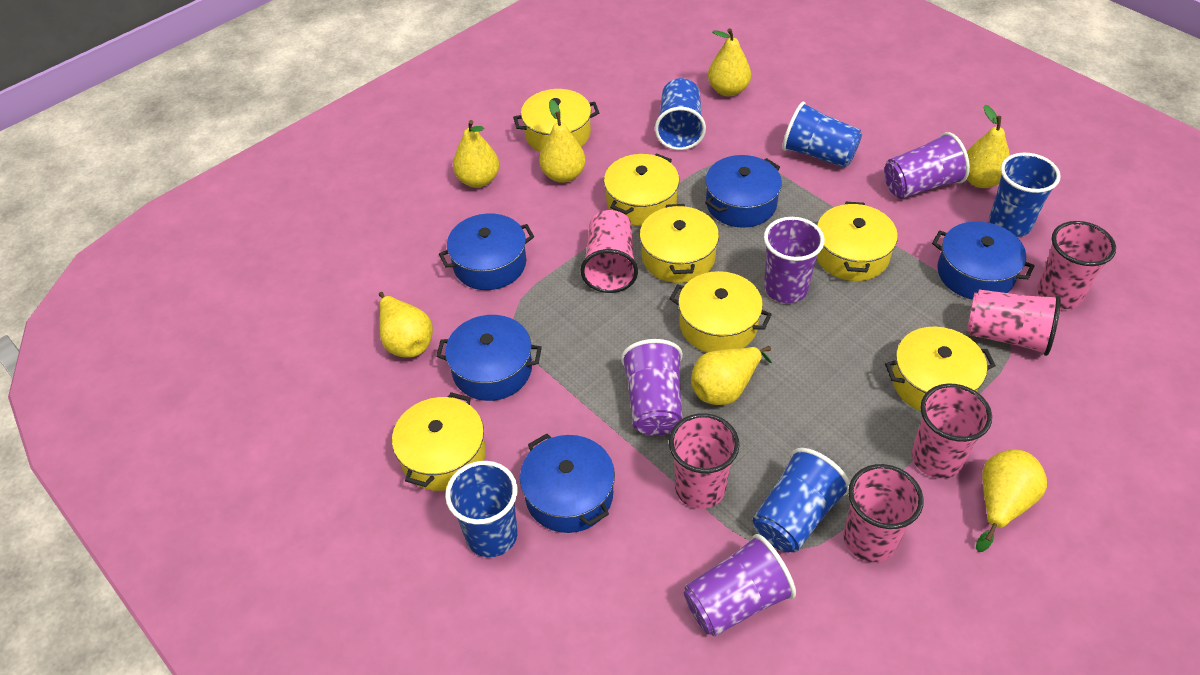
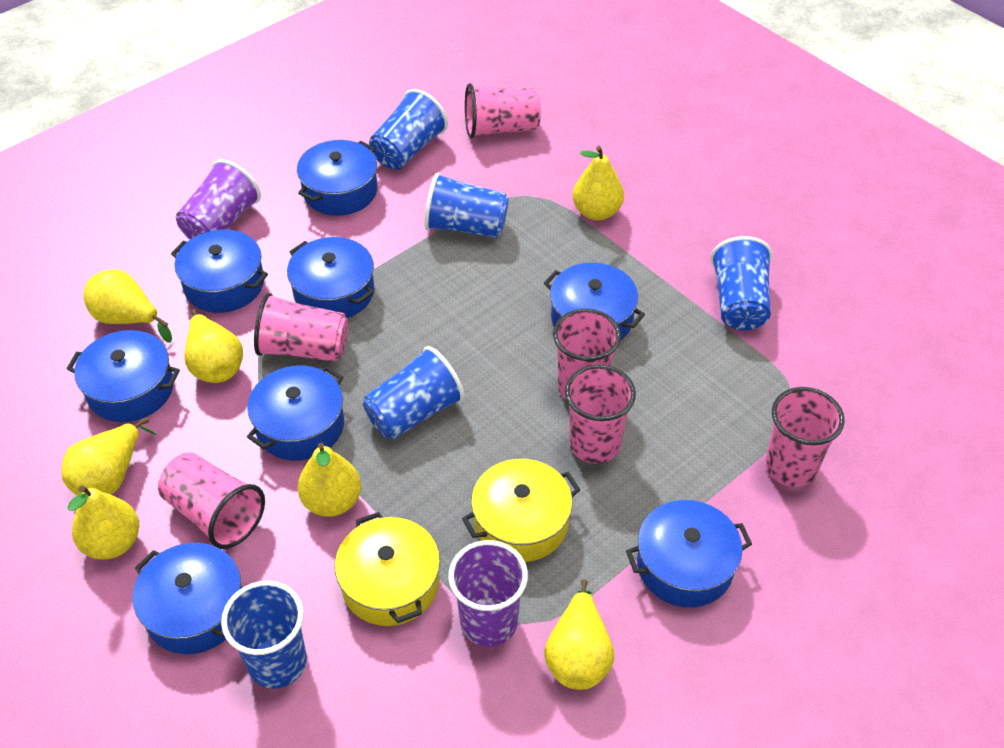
blue pot: [436,315,542,401] [439,213,534,290] [520,434,615,533] [705,155,782,228] [932,221,1035,300] = 5 -> [67,330,180,422] [133,543,242,654] [171,229,268,313] [247,365,344,461] [287,237,374,318] [297,140,377,216] [544,262,645,340] [626,500,752,607] = 8
purple cup: [621,339,683,436] [684,534,796,636] [764,217,825,303] [884,132,970,199] = 4 -> [176,159,261,239] [448,540,528,646] = 2
yellow pot: [392,392,486,491] [513,89,599,152] [604,153,679,226] [640,204,719,283] [670,271,772,352] [817,202,898,281] [885,327,996,411] = 7 -> [335,512,440,626] [462,459,581,562] = 2

